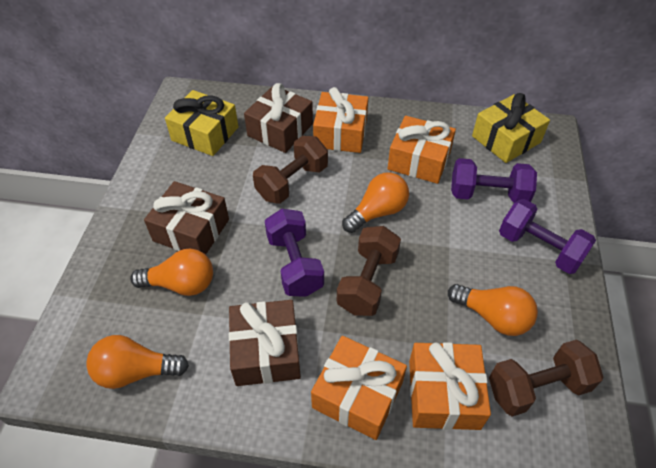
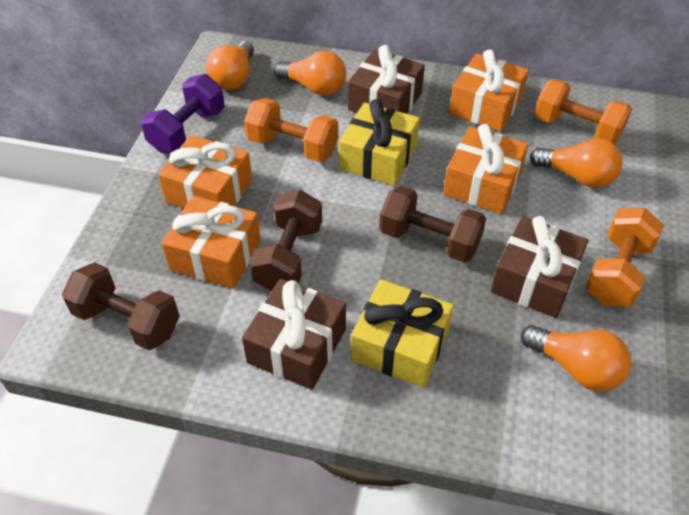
orange dumbbell: none = 0 -> [244,98,339,162] [534,79,632,144] [585,207,664,307] = 3
purple dumbbell: [265,209,324,297] [451,158,537,203] [499,199,596,274] = 3 -> [141,74,225,153] = 1

